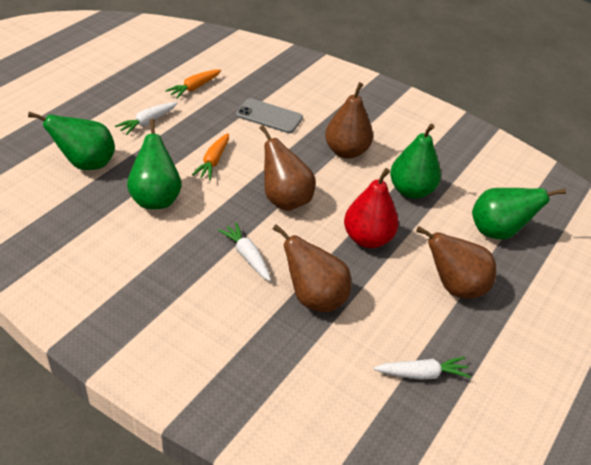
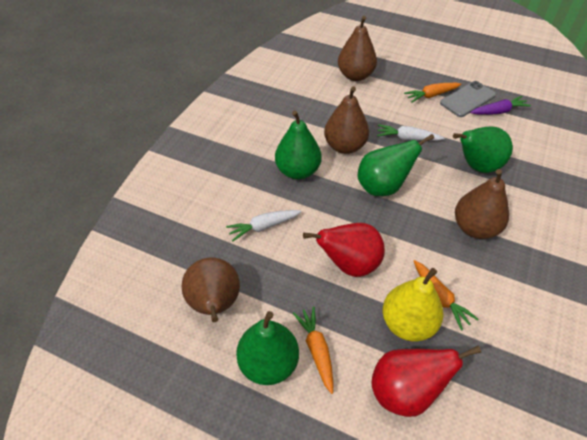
orange carrot: [165,70,221,99] [192,133,229,180] = 2 -> [293,307,333,394] [404,83,461,103] [414,260,479,331] = 3
purple carrot: none = 0 -> [470,96,531,115] = 1
red pear: [344,168,399,248] = 1 -> [303,223,385,277] [372,346,482,417] = 2
white carrot: [115,102,177,135] [218,222,271,281] [374,357,471,380] = 3 -> [226,210,301,242] [377,124,444,141] = 2
yellow pear: none = 0 -> [383,268,444,342] = 1

